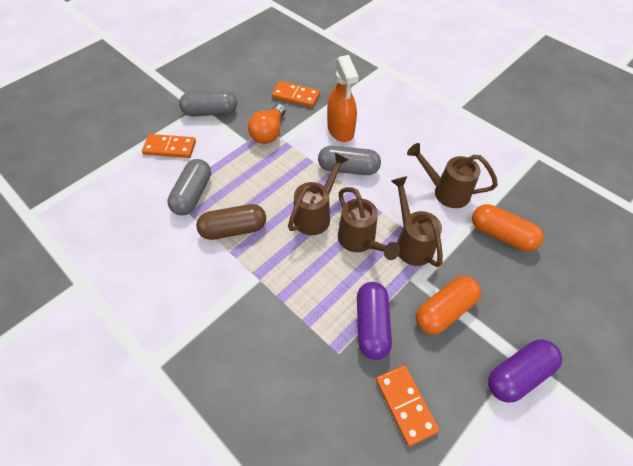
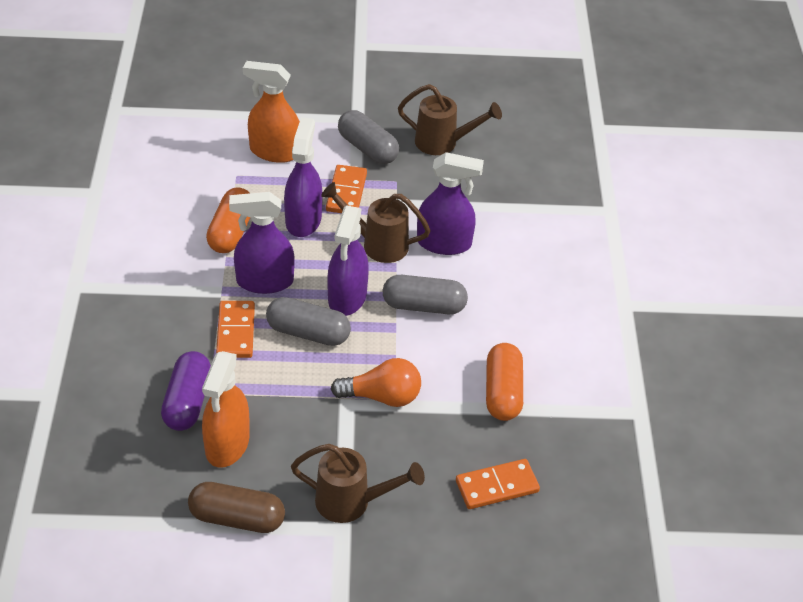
brown watering can: [288,153,349,235] [338,187,400,260] [391,176,443,267] [407,143,498,208] = 4 -> [291,444,425,523] [321,182,431,263] [398,84,502,155] = 3
orange spray bottle: [327,55,359,142] = 1 -> [202,351,250,468] [243,61,300,163] = 2
purple capsule: [357,282,392,360] [488,339,562,403] = 2 -> [161,351,211,431] = 1
purple spray bottle: none = 0 -> [229,192,295,294] [284,117,323,237] [327,205,369,316] [417,152,484,255] = 4

